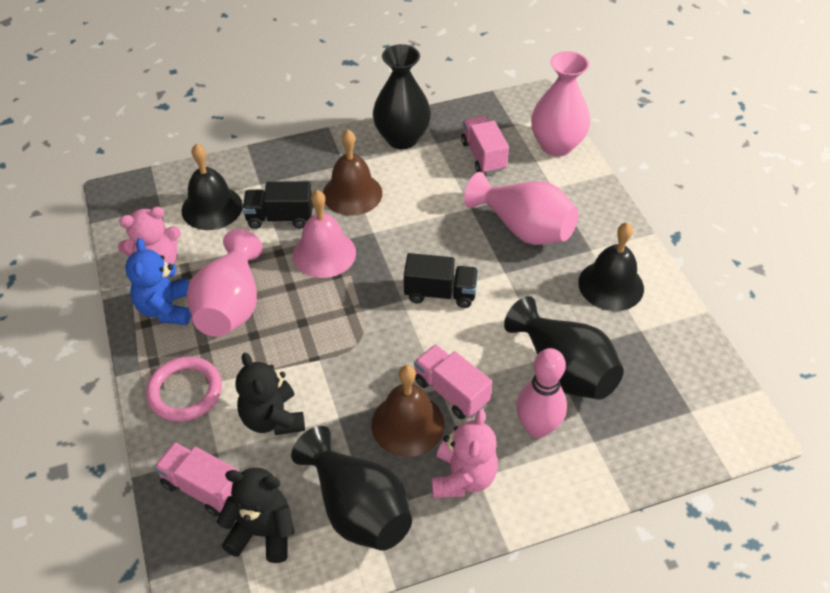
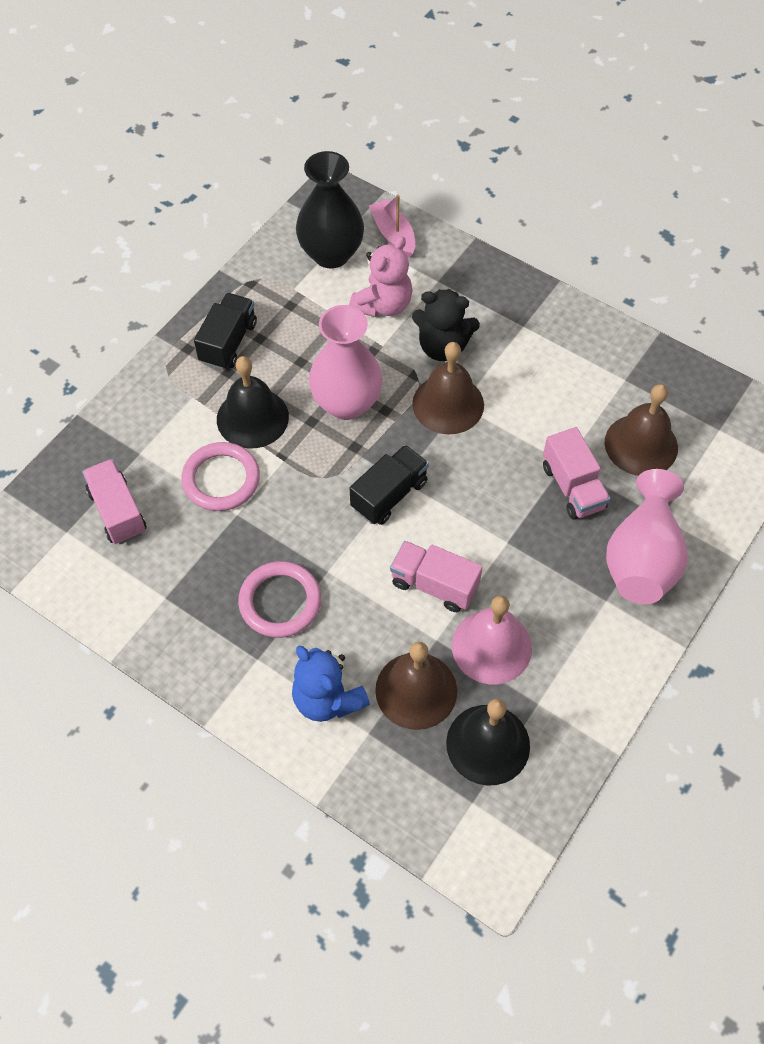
black teddy bear: [217,468,294,563] [236,353,305,435] = 2 -> [412,289,480,361] = 1
black vase: [291,426,412,551] [373,44,431,149] [504,296,624,399] = 3 -> [296,151,364,269] = 1
brown bell: [323,129,382,215] [371,365,444,457] = 2 -> [375,642,457,730] [412,342,484,434] [605,384,678,476] = 3
pink boat: none = 0 -> [369,195,415,258] = 1
pink bowling pin: [516,348,567,438] = 1 -> none = 0
pink ring: [146,356,222,422] = 1 -> [181,442,260,511] [238,561,321,638] = 2
pink teddy bear: [118,207,181,264] [432,409,498,498] = 2 -> [349,236,413,318] = 1
pink vase: [187,229,263,337] [464,172,579,245] [531,51,590,157] = 3 -> [309,305,383,420] [606,469,688,604] = 2

